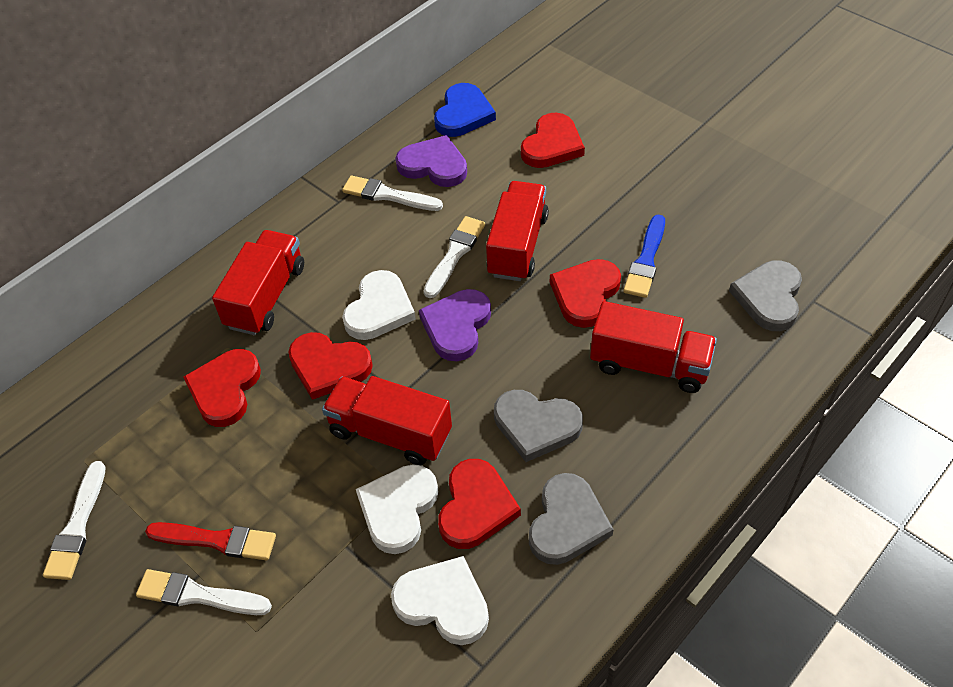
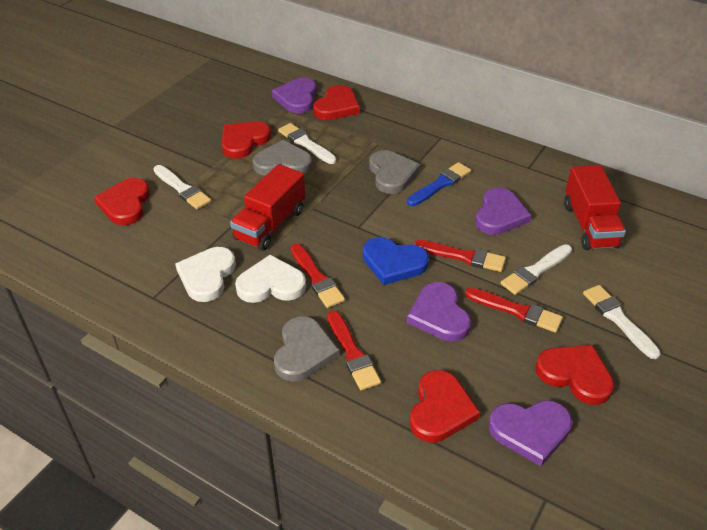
purple heart: [396,135,467,187] [419,289,491,361] = 2 -> [272,78,317,114] [407,282,471,342] [475,187,532,235] [489,400,572,466] = 4
red brush: [145,522,276,560] = 1 -> [291,244,345,308] [327,311,381,390] [414,240,506,272] [465,288,563,333] = 4
red truck: [212,230,304,335] [322,376,452,465] [486,181,549,281] [590,301,717,393] = 4 -> [230,164,305,251] [564,165,626,250] = 2
white heart: [342,270,416,340] [356,464,438,554] [391,556,489,645] = 3 -> [175,247,236,302] [235,255,306,303] = 2

